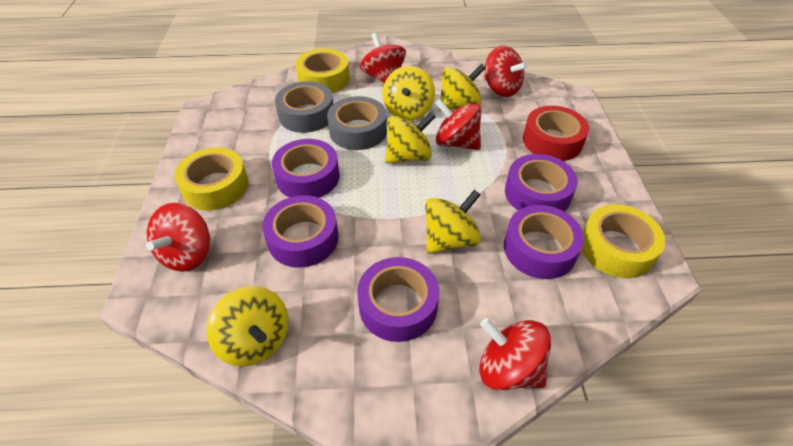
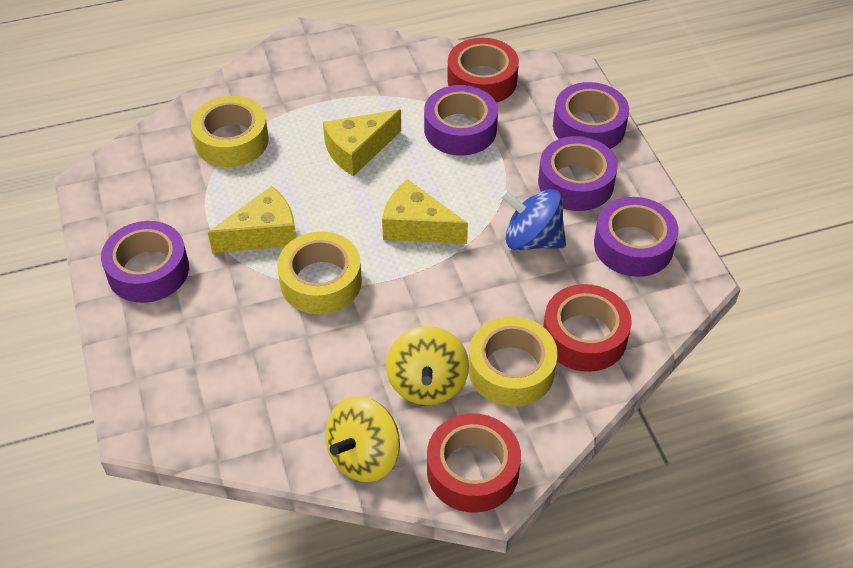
blue spinning top: none = 0 -> [501,189,566,251] = 1
grey tape: [275,81,333,133] [327,96,387,150] = 2 -> none = 0
red spinning top: [146,203,210,272] [360,32,406,83] [435,98,481,150] [479,318,551,391] [484,46,528,97] = 5 -> none = 0
red tape: [523,106,589,161] = 1 -> [427,413,521,513] [447,38,519,103] [543,284,632,372] = 3
yellow cheese: none = 0 -> [208,186,296,253] [323,109,401,176] [382,179,468,244] = 3
yellow spinning top: [206,286,289,367] [383,66,435,120] [385,112,435,164] [425,189,481,254] [439,64,486,111] = 5 -> [325,396,400,482] [386,326,469,405] = 2

